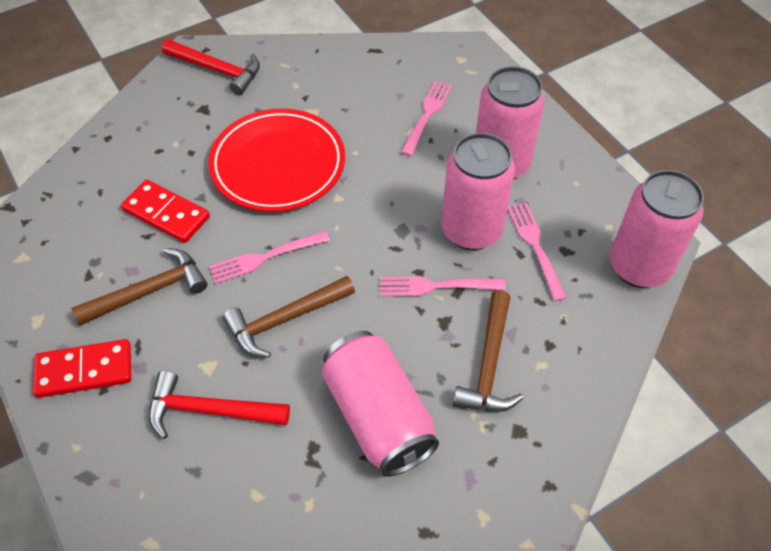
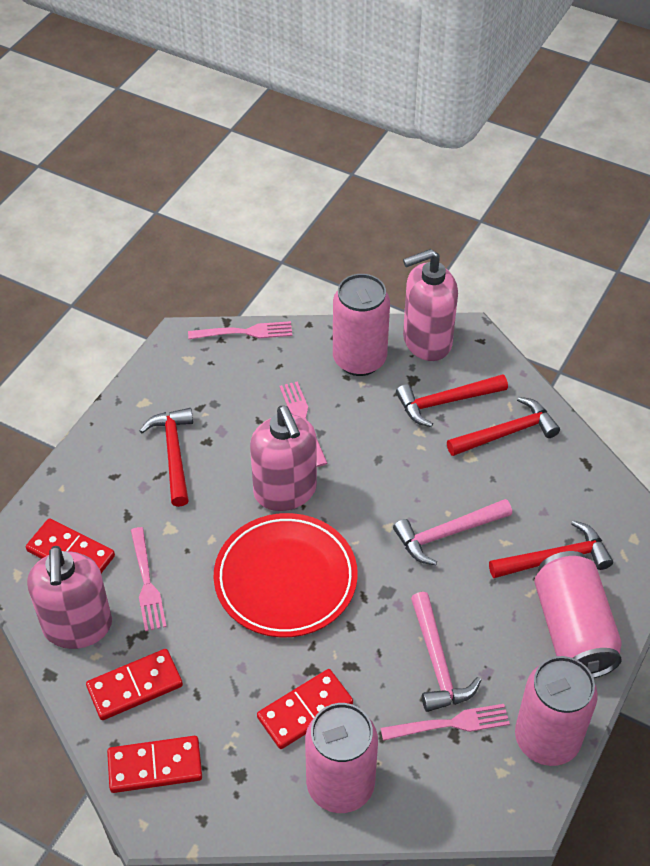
brown hammer: [71,248,207,326] [223,276,355,358] [453,290,523,412] = 3 -> none = 0
pink hammer: none = 0 -> [393,499,512,565] [411,592,481,712] = 2
pink soap dispenser: none = 0 -> [27,546,112,649] [250,406,317,511] [403,249,458,361] = 3
red domino: [33,339,131,398] [121,180,210,243] = 2 -> [26,518,115,573] [86,649,183,720] [107,736,202,793] [257,669,353,749] = 4
red hammer: [149,371,290,439] [162,39,260,95] = 2 -> [139,408,193,507] [396,374,508,427] [447,397,560,456] [489,520,613,578] = 4

